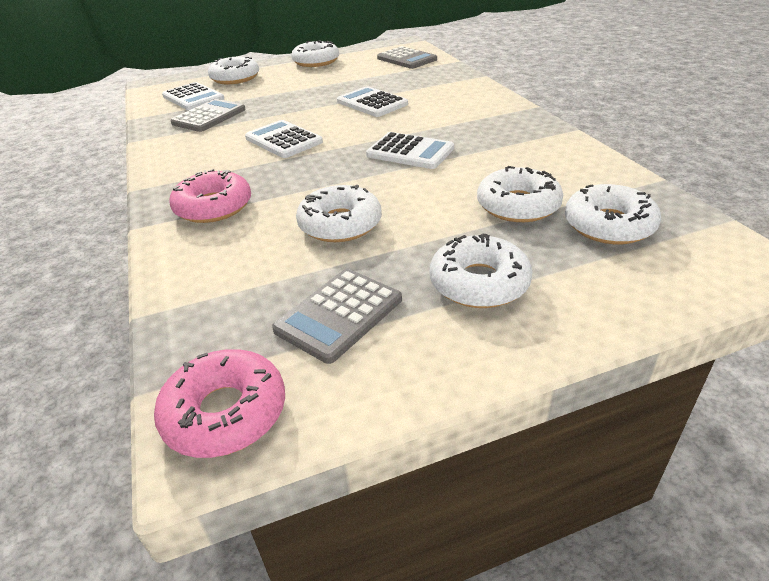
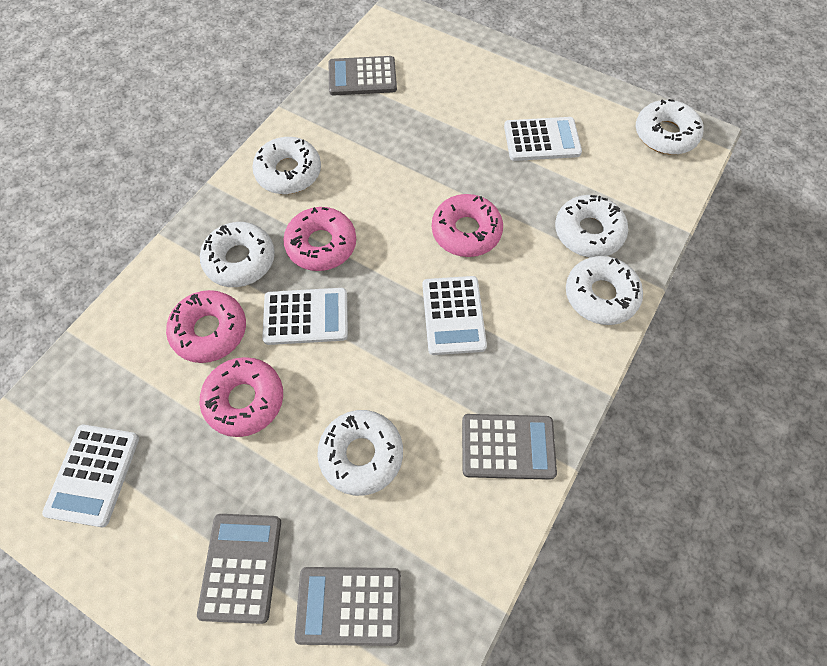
grey calculator: [170,99,246,132] [272,269,402,364] [377,46,437,69] = 3 -> [197,514,281,624] [295,567,401,646] [329,56,397,96] [462,414,557,480] = 4
pink donut: [154,349,285,458] [169,169,251,223] = 2 -> [166,290,246,363] [200,357,283,437] [283,207,356,271] [432,194,503,257] = 4

